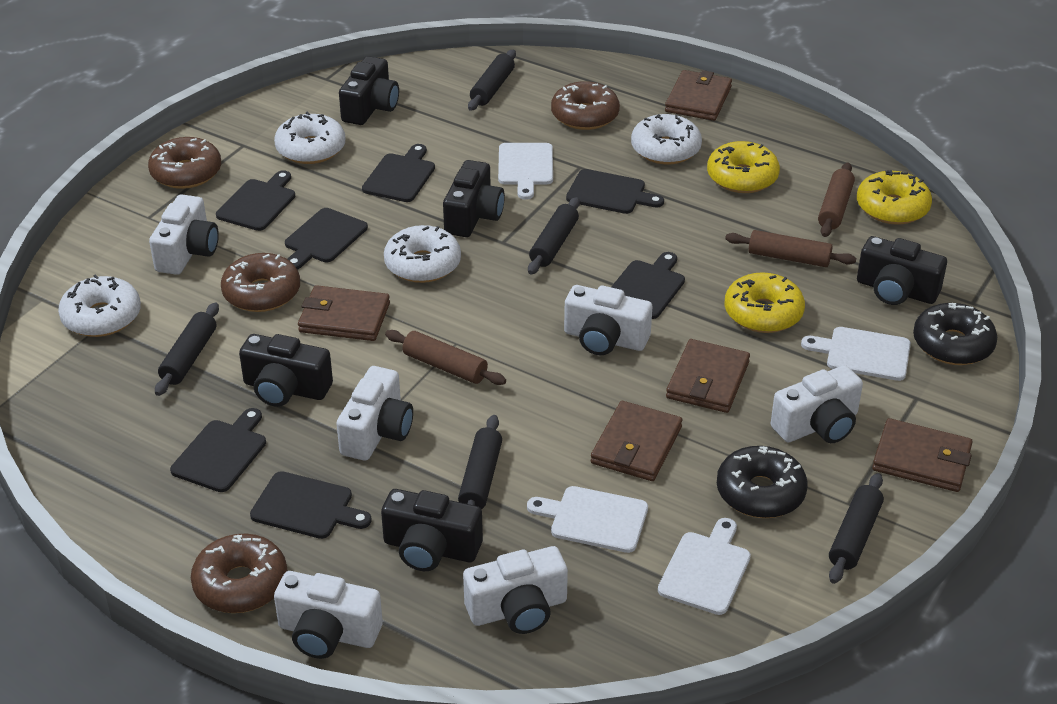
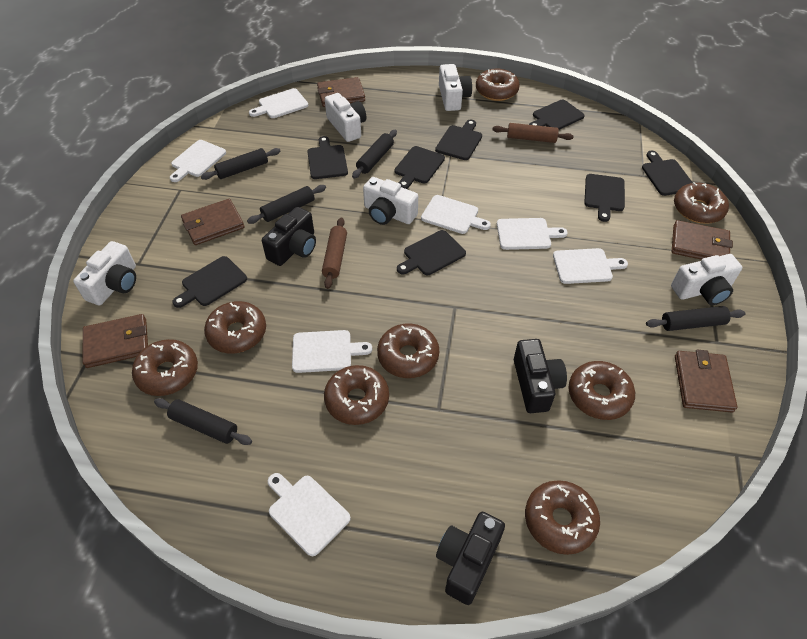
black camera: [239,334,333,407] [339,56,399,125] [381,489,483,571] [443,160,505,237] [857,236,947,305] = 5 -> [262,207,316,266] [436,512,505,605] [514,339,567,413] = 3
black cutting board: [170,408,266,492] [216,170,295,231] [250,471,372,539] [285,208,368,270] [362,144,435,202] [566,169,664,214] [612,252,685,319] = 7 -> [172,256,247,308] [307,136,348,179] [394,146,445,189] [397,230,466,275] [435,119,482,160] [529,99,585,130] [584,174,625,222] [642,151,693,196] = 8
black donut: [717,446,808,518] [913,303,997,365] = 2 -> none = 0
brown donut: [148,137,221,189] [191,534,287,613] [221,253,300,312] [551,81,620,130] = 4 -> [132,339,198,396] [204,301,266,353] [324,365,389,425] [377,323,439,378] [476,69,520,101] [525,480,600,555] [569,361,635,420] [674,182,729,224] = 8
brown rolling pin: [385,330,506,385] [725,230,856,267] [818,162,855,237] = 3 -> [322,217,347,289] [493,123,573,143] = 2
white camera: [149,194,219,275] [274,571,383,659] [336,366,413,461] [463,546,568,634] [564,285,652,355] [771,365,863,443] = 6 -> [73,241,136,306] [325,93,366,142] [363,177,418,225] [439,64,472,111] [671,254,742,305] = 5
white cutting board: [498,143,553,200] [527,486,648,553] [658,518,751,615] [801,327,911,381] = 4 -> [170,140,226,182] [249,88,308,118] [268,473,351,556] [292,330,372,373] [421,195,491,234] [497,218,568,250] [553,248,628,284] = 7
white donut: [58,274,141,337] [274,112,345,164] [384,225,461,283] [631,114,702,164] = 4 -> none = 0
yellow donut: [707,141,780,193] [724,272,805,333] [857,170,932,225] = 3 -> none = 0

